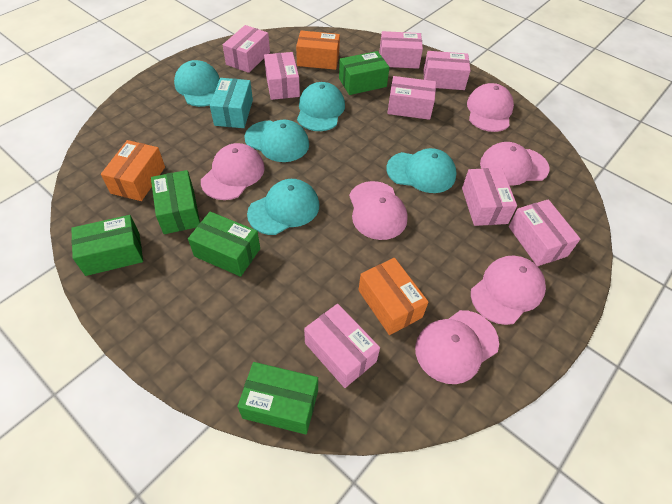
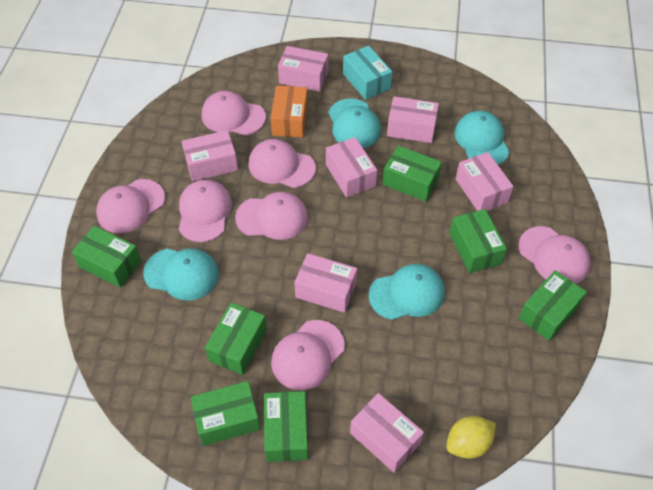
green box: [71,215,143,276] [151,170,200,234] [188,212,260,277] [237,362,318,434] [339,51,390,95] = 5 -> [72,226,141,288] [191,381,260,446] [205,302,267,375] [264,391,308,462] [383,145,442,202] [449,209,507,273] [518,270,587,341] = 7
orange box: [101,140,165,201] [296,31,340,70] [358,258,428,335] = 3 -> [271,85,308,138] = 1
pink box: [223,25,270,73] [264,52,300,100] [304,304,380,388] [380,31,423,69] [387,76,436,120] [423,51,471,90] [462,168,517,226] [509,199,580,266] = 8 -> [182,130,238,181] [278,46,328,92] [294,253,357,313] [326,137,377,198] [350,393,424,473] [387,96,439,143] [456,152,513,211] = 7
pink cap: [201,143,265,200] [349,181,408,240] [415,310,499,384] [467,83,514,132] [471,256,546,325] [480,142,550,186] = 6 -> [96,179,165,233] [179,180,232,242] [202,91,266,135] [235,192,308,240] [248,139,316,188] [271,320,345,390] [519,226,590,284] = 7
turquoise cap: [174,60,220,107] [244,120,309,162] [247,179,319,235] [297,82,345,131] [386,148,457,193] = 5 -> [143,248,219,301] [328,99,381,148] [369,264,445,320] [454,111,510,165] = 4
yellow lemon: none = 0 -> [447,416,496,459] = 1

